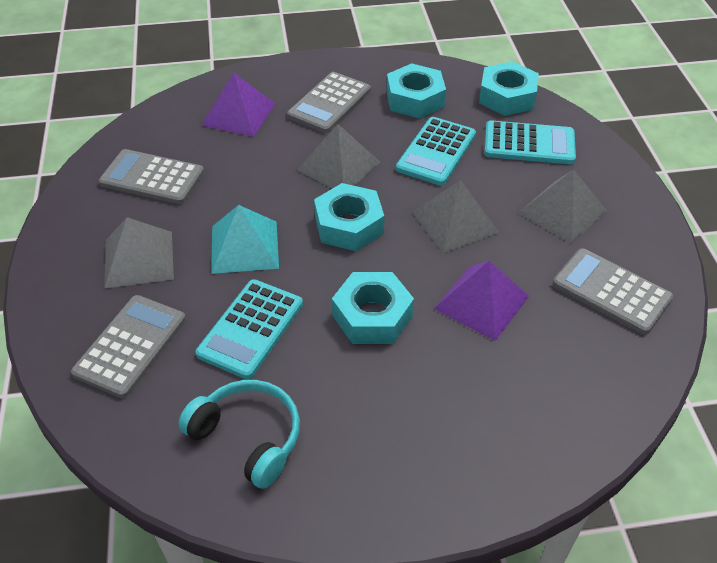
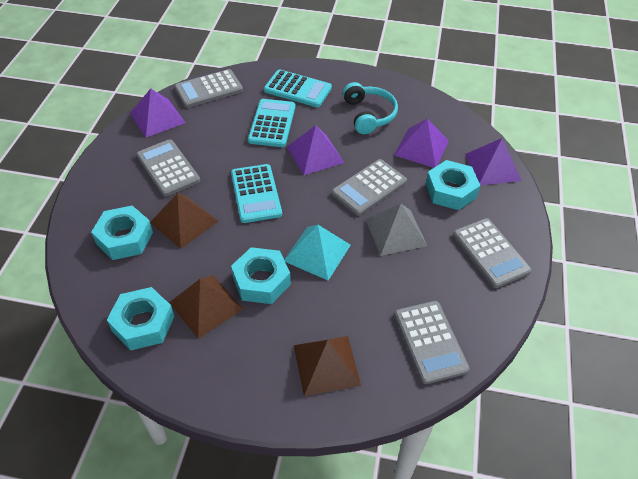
brown pyramid: none = 0 -> [150,193,218,249] [169,275,243,339] [294,336,361,396] = 3
grey calculator: [71,295,186,398] [99,149,204,204] [287,72,371,133] [552,248,673,335] = 4 -> [137,139,200,197] [175,69,243,108] [332,159,407,216] [394,301,470,384] [453,218,531,288] = 5
grey pyramid: [104,217,174,289] [297,124,380,188] [412,180,500,253] [519,169,607,244] = 4 -> [366,204,427,256] = 1
purple pyramid: [201,73,276,137] [434,261,529,341] = 2 -> [130,88,185,137] [287,125,345,175] [394,119,449,168] [465,138,522,185] = 4

